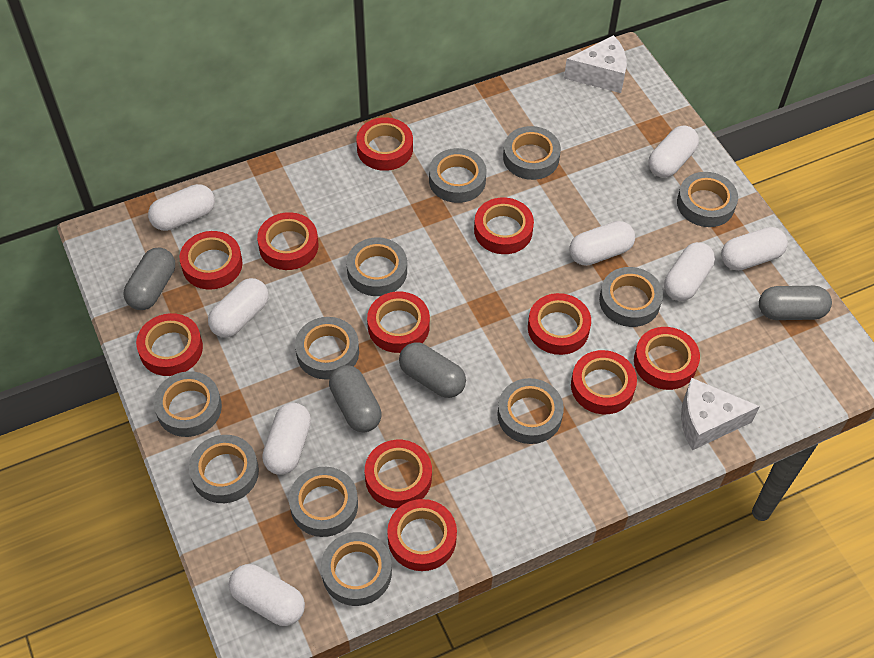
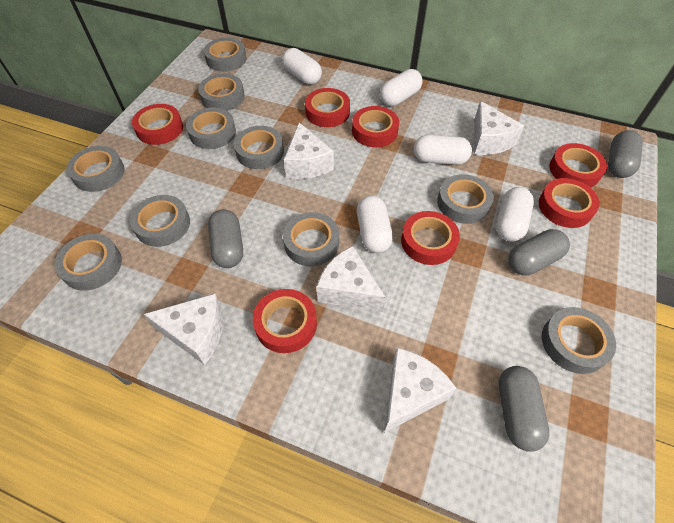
grey tape: [153,371,222,437] [189,435,259,503] [289,467,358,537] [295,317,359,380] [321,532,392,606] [347,238,407,296] [429,148,487,203] [497,378,564,444] [503,126,561,180] [599,267,663,327] [677,172,738,227] = 11 -> [54,234,122,291] [67,146,125,192] [130,195,190,247] [186,107,236,149] [198,73,245,110] [204,38,247,72] [234,126,284,169] [283,212,339,266] [437,174,494,224] [542,307,616,374] = 10
red tape: [136,313,203,376] [179,231,243,290] [257,212,318,270] [356,117,413,171] [365,440,432,508] [367,291,430,353] [387,499,457,571] [474,197,534,254] [528,293,591,355] [571,350,637,414] [634,327,700,390] = 11 -> [132,104,183,145] [253,289,317,353] [305,88,350,127] [352,106,399,147] [401,211,460,265] [539,178,600,228] [549,143,607,188] = 7
white capsule: [148,184,215,231] [208,278,269,337] [229,564,305,626] [262,403,311,475] [570,221,635,266] [648,125,699,178] [664,242,715,301] [721,227,788,271] = 8 -> [282,48,322,85] [357,196,393,253] [380,69,423,106] [414,135,472,165] [496,187,534,242] = 5
white cheese: [564,35,627,93] [681,378,760,450] = 2 -> [144,294,223,365] [284,123,334,179] [317,246,386,312] [384,348,456,433] [474,101,524,155] = 5

